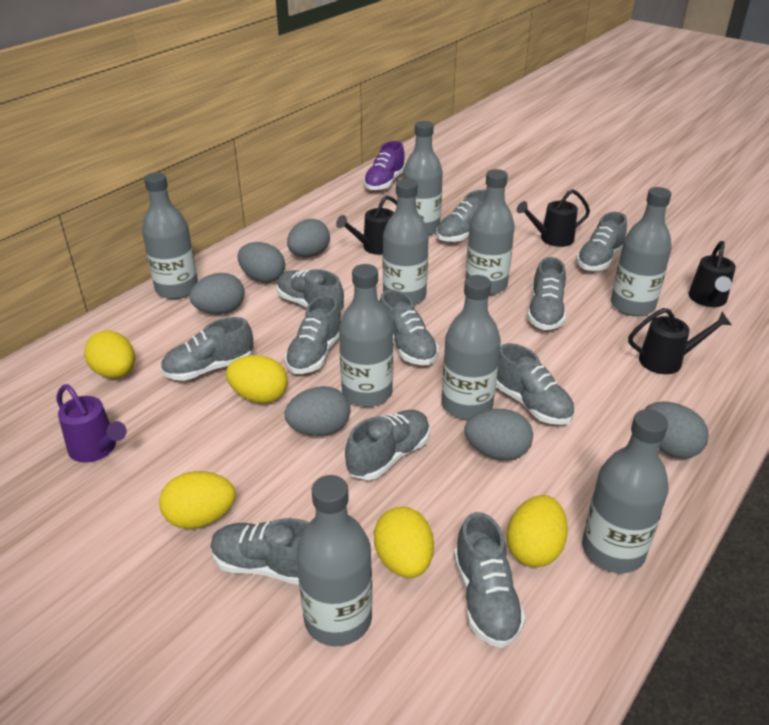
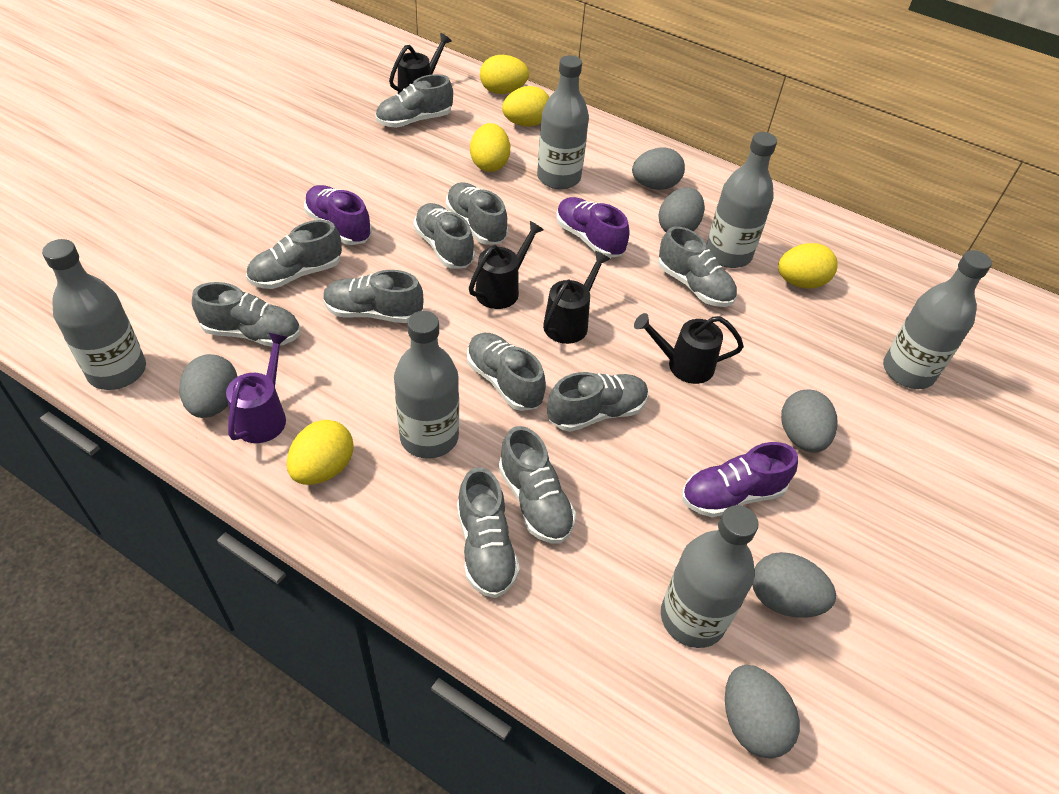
grey bottle: [142,173,198,299] [297,475,372,646] [339,264,393,407] [383,179,429,305] [403,121,443,236] [442,275,501,420] [465,169,515,295] [582,409,669,573] [611,187,672,316] = 9 -> [42,239,146,390] [394,311,459,459] [537,55,589,189] [661,505,759,648] [706,132,777,268] [883,250,992,389] = 6
purple shoe: [363,141,405,191] = 1 -> [304,185,372,245] [556,197,629,258] [682,442,798,517] = 3

